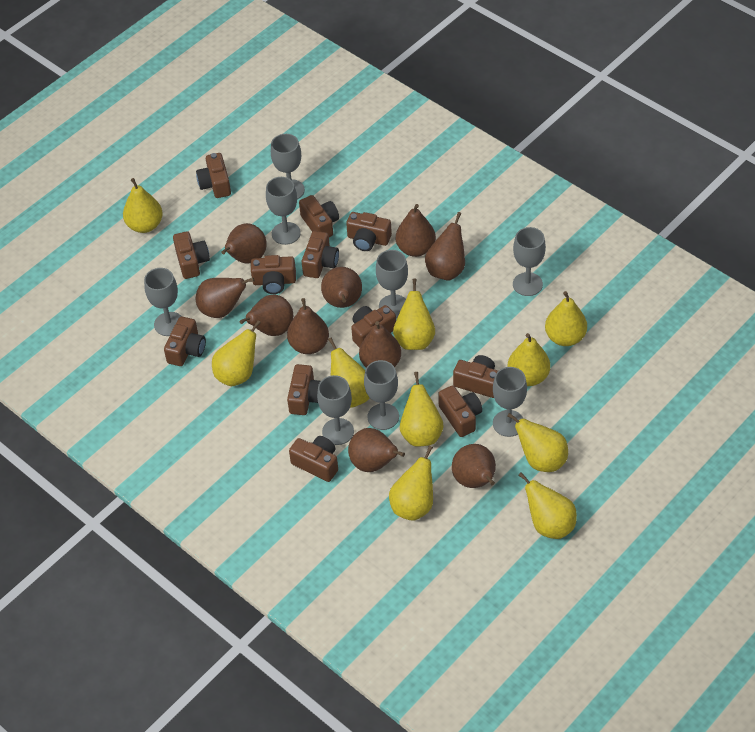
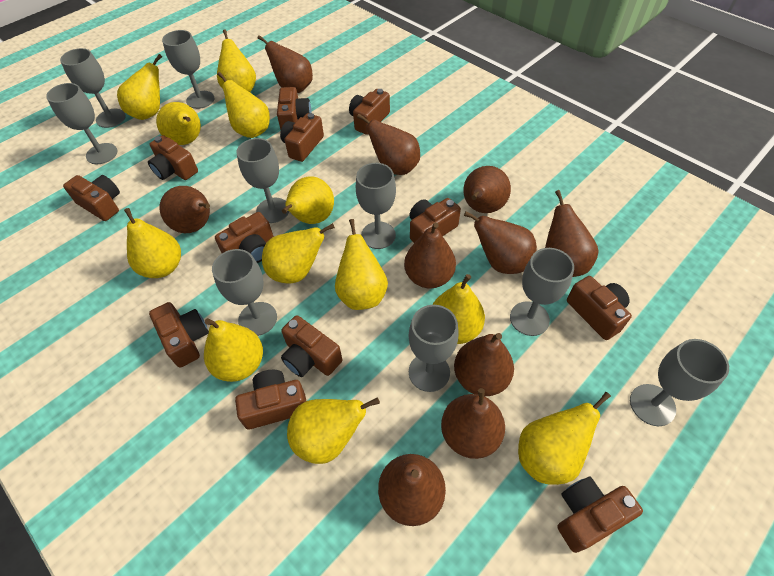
grey goblet: [144,268,181,336] [266,177,301,245] [271,134,305,199] [317,375,354,445] [364,360,399,430] [376,250,408,318] [493,367,527,437] [513,227,546,296] = 8 -> [46,83,117,164] [60,48,126,128] [162,30,214,109] [212,249,277,336] [237,138,289,223] [356,163,396,249] [409,305,459,392] [510,248,574,336] [630,339,729,426] = 9
yellow pear: [123,178,163,233] [212,320,261,386] [328,338,370,408] [389,446,433,521] [393,279,435,350] [400,372,444,447] [507,413,568,472] [508,333,550,386] [518,473,577,539] [545,291,587,346] = 10 -> [117,54,162,120] [124,208,181,278] [156,102,201,145] [204,318,263,382] [217,29,256,92] [217,72,270,138] [262,223,335,283] [282,176,334,224] [287,397,380,464] [335,219,388,310] [432,274,485,344] [518,392,611,485] = 12

